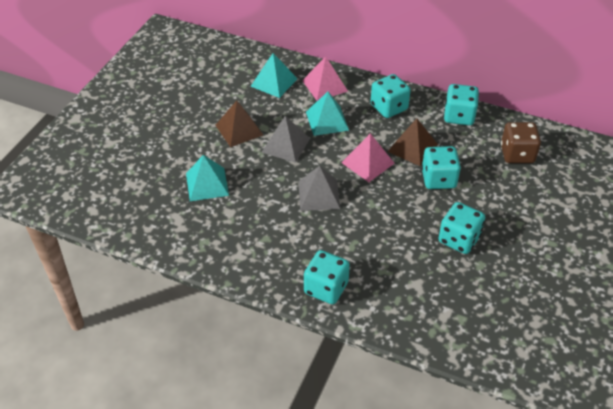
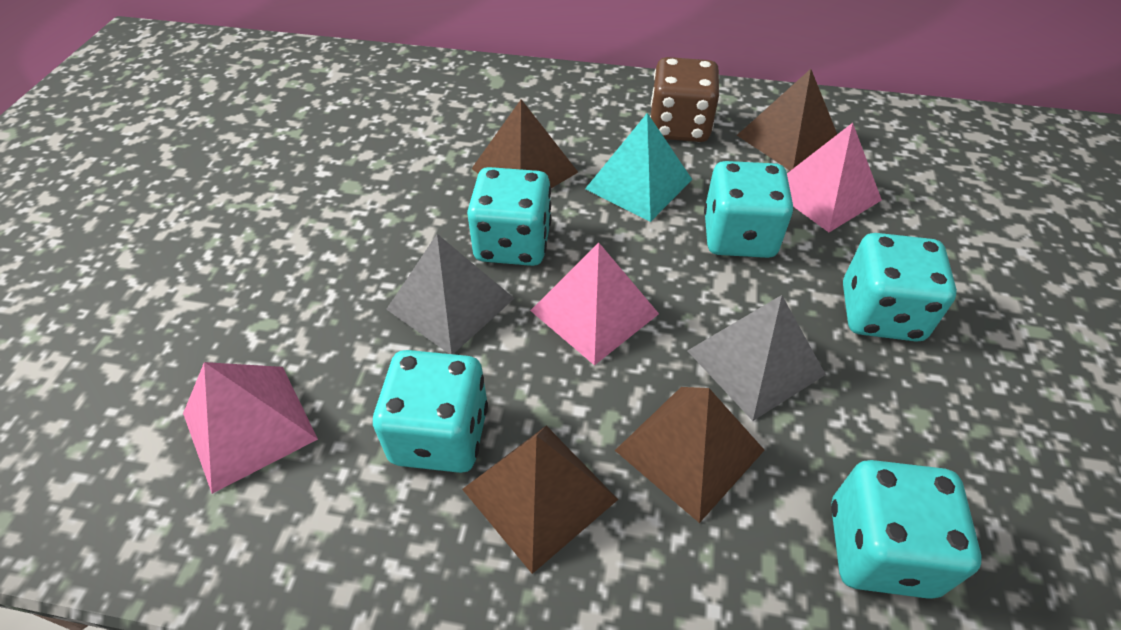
brown pyramid: [215,101,263,147] [388,119,438,167] = 2 -> [462,426,618,574] [472,99,578,188] [615,387,764,523] [737,69,837,171] = 4
pink pyramid: [302,56,348,101] [341,133,395,182] = 2 -> [183,362,318,494] [530,243,659,365] [787,123,882,232] = 3
turquoise pyramid: [186,155,229,201] [250,53,298,98] [306,92,349,136] = 3 -> [585,113,692,222] = 1

